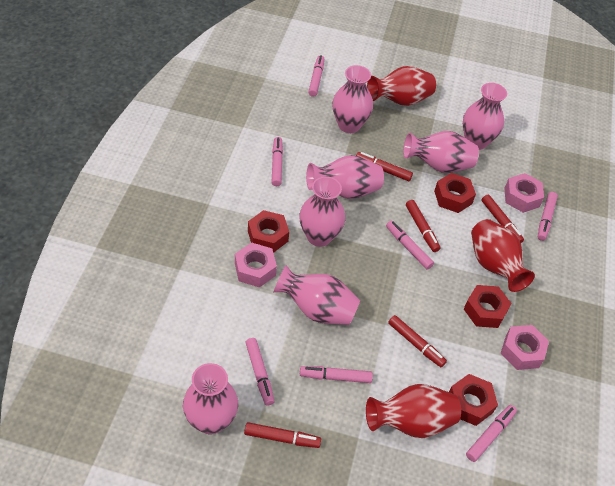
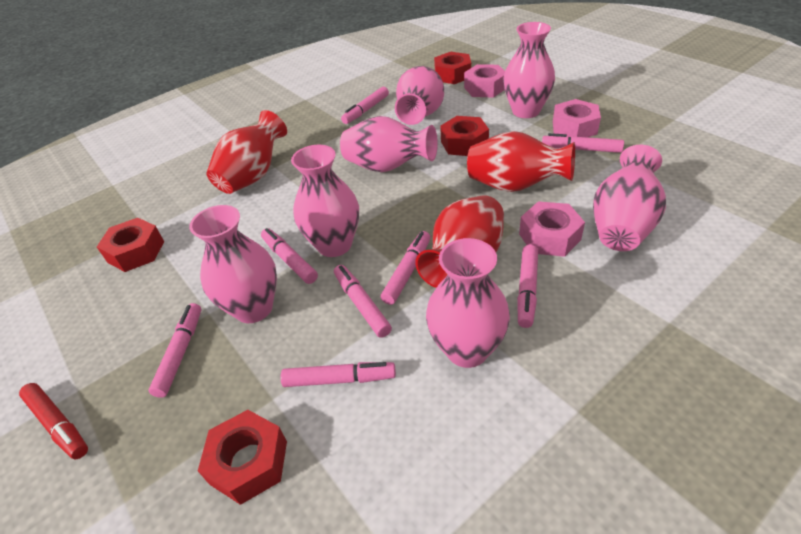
pink marker: [245,338,274,406] [272,137,283,186] [300,366,373,383] [308,55,324,97] [386,221,434,270] [466,405,517,462] [538,192,558,241] = 7 -> [149,303,201,398] [261,228,318,284] [281,362,396,387] [334,265,392,338] [341,87,389,124] [381,231,431,305] [517,244,538,328] [542,133,624,153] = 8
red marker: [244,422,321,448] [356,152,413,181] [388,315,447,367] [406,200,440,252] [482,195,524,243] = 5 -> [19,383,88,459] = 1

